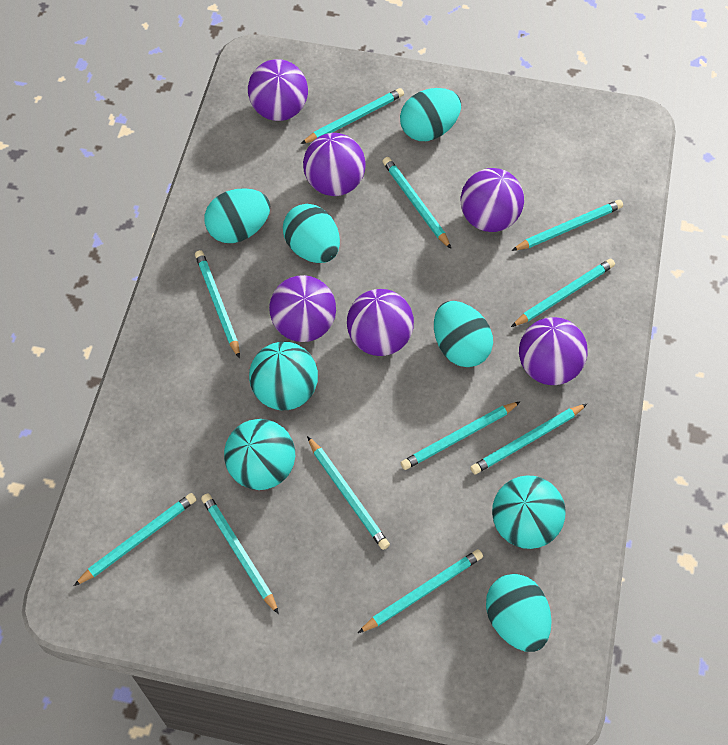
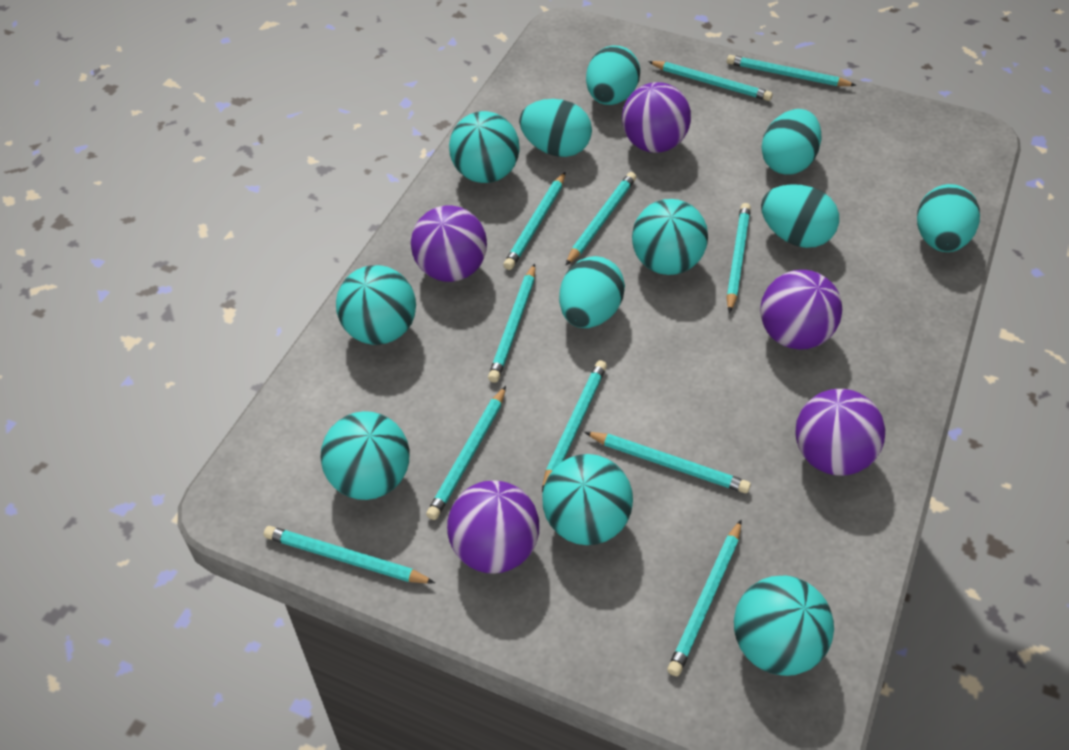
purple ball: [248,59,308,121] [269,275,336,342] [303,133,365,196] [347,289,414,356] [460,168,524,232] [519,317,588,385] = 6 -> [411,206,487,282] [447,480,539,574] [622,82,691,153] [760,270,842,350] [795,389,885,476] = 5
turquoise ball: [224,419,295,490] [249,342,318,410] [492,475,566,549] = 3 -> [321,411,409,500] [336,265,416,345] [449,111,520,183] [542,454,633,545] [632,199,708,275] [734,575,834,676] = 6
turquoise egg: [204,188,270,243] [283,204,340,263] [400,88,461,141] [434,301,493,367] [486,574,552,652] = 5 -> [519,99,592,157] [559,256,625,328] [586,46,640,105] [761,109,821,175] [761,184,839,248] [917,184,980,252] = 6

